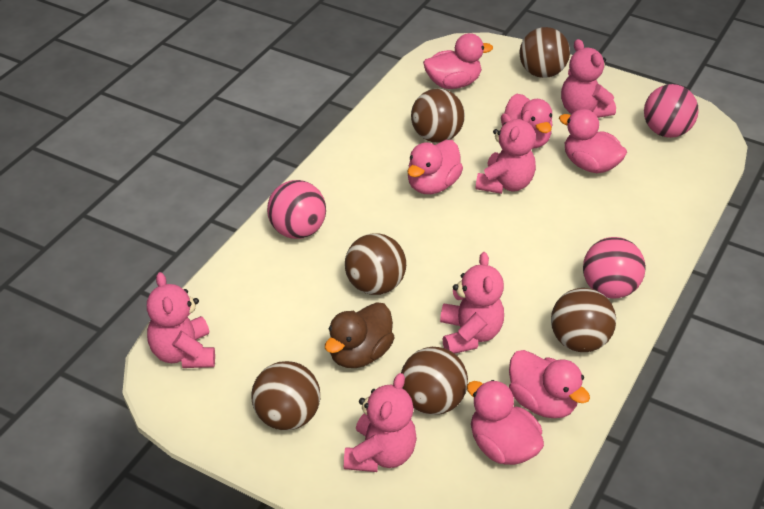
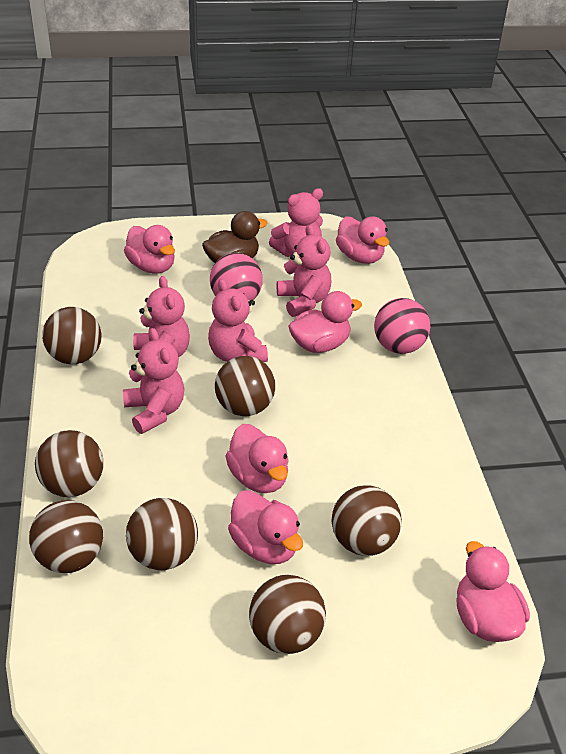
brown ball: [251,361,320,431] [345,233,406,295] [401,347,468,415] [411,89,465,142] [519,27,570,78] [551,288,616,352] = 6 -> [29,500,103,573] [35,430,103,497] [42,307,101,364] [126,498,198,570] [215,356,275,416] [249,575,326,654] [332,486,402,556] = 7
pink ball: [267,180,326,239] [583,237,646,298] [644,84,699,138] = 3 -> [210,253,263,301] [374,298,430,354] = 2

